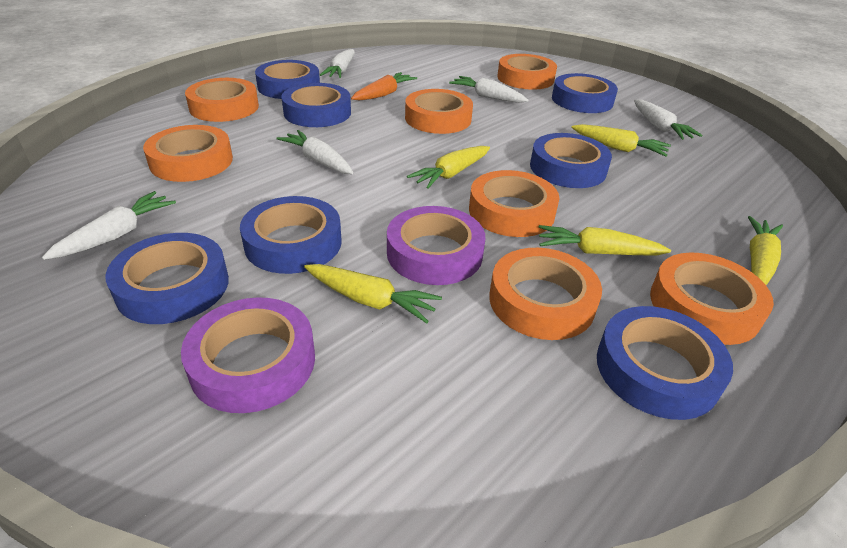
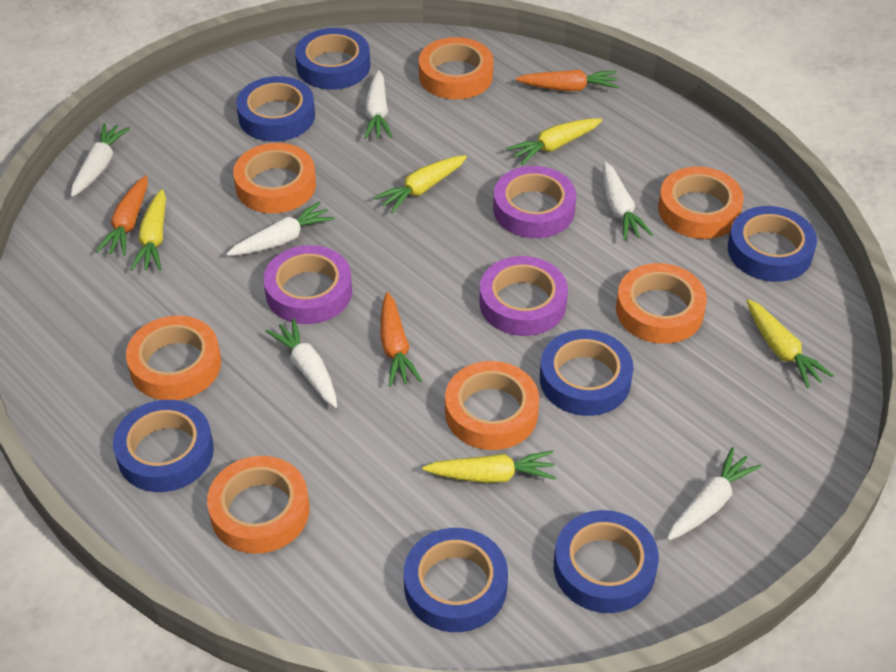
orange carrot: [351,72,417,101] = 1 -> [96,175,148,256] [380,292,422,387] [516,70,619,91] = 3
purple tape: [181,297,315,413] [387,206,485,285] = 2 -> [264,245,352,324] [480,256,568,336] [493,166,576,238] = 3
white carrot: [42,191,176,260] [276,130,353,174] [320,49,355,78] [449,76,529,103] [634,99,702,140] = 5 -> [71,123,130,197] [226,201,335,256] [265,318,337,408] [364,70,392,139] [603,162,653,240] [667,447,761,541] = 6

